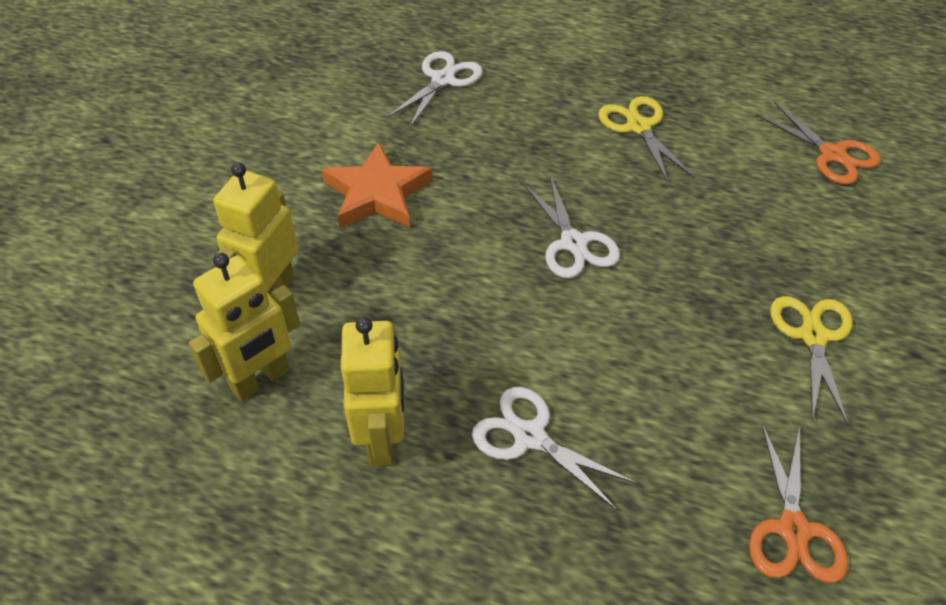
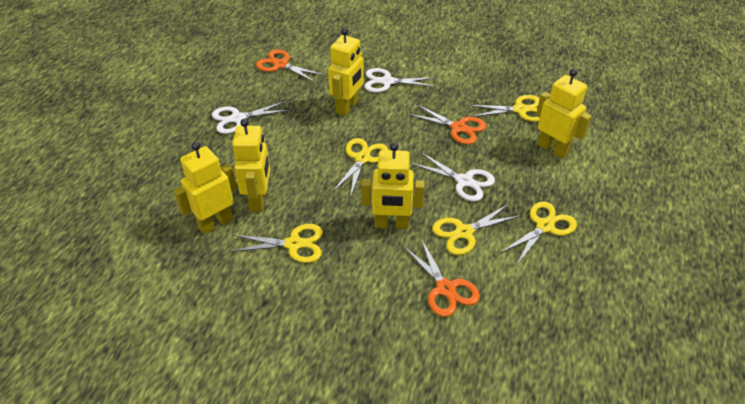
orange scissors: [749,423,848,583] [756,102,881,185] = 2 -> [256,49,324,83] [403,238,480,317] [408,104,486,144] = 3
orange star: [322,142,433,228] = 1 -> none = 0
yellow robot: [189,253,300,401] [213,162,298,297] [341,317,404,466] = 3 -> [173,142,237,234] [232,119,270,212] [328,28,364,116] [361,142,425,229] [536,69,592,159] = 5
yellow scissors: [598,96,694,182] [770,296,853,425] = 2 -> [229,224,323,263] [333,138,389,198] [432,204,521,255] [468,95,540,122] [500,202,577,266] = 5

